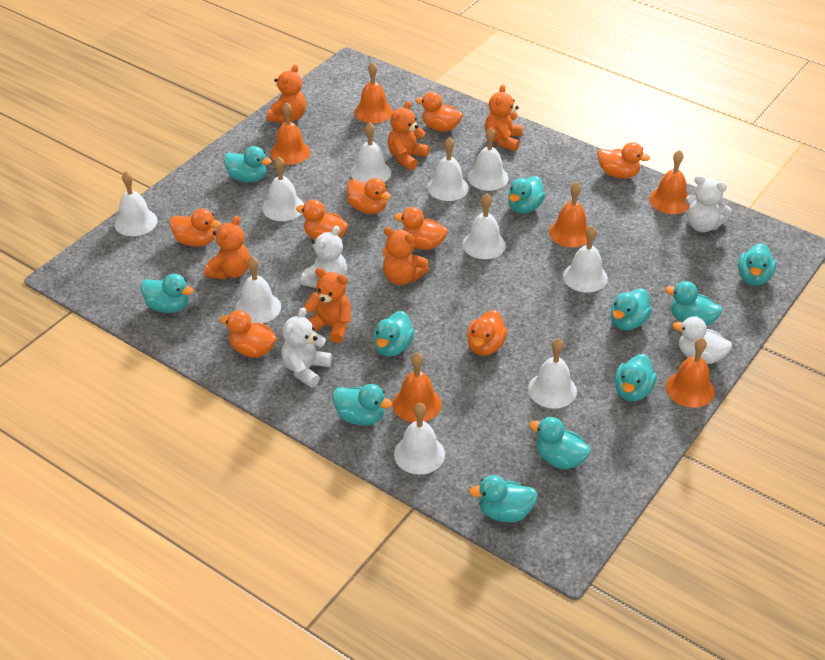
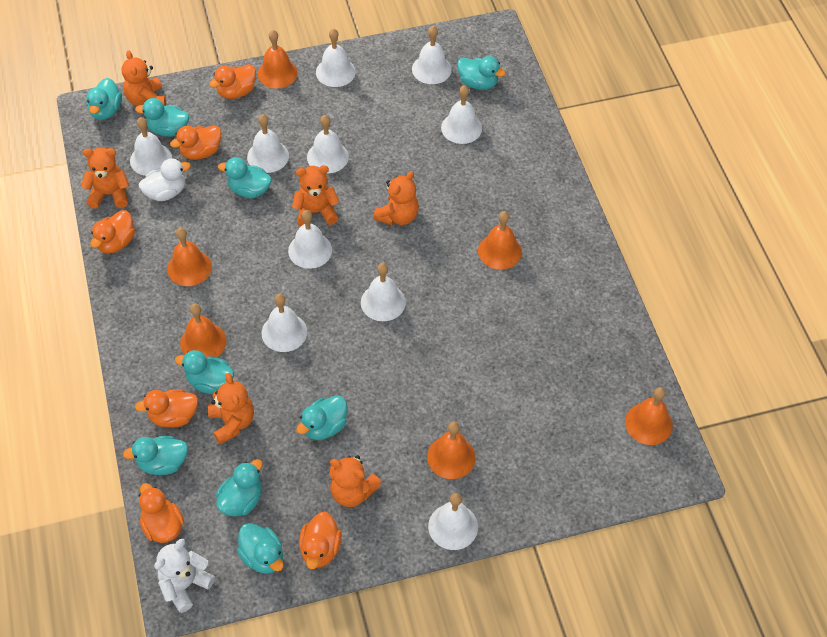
orange duck: [169,208,221,247] [220,310,277,357] [296,200,348,240] [347,178,391,214] [394,207,448,250] [416,92,463,132] [467,310,508,356] [598,142,650,178] = 8 -> [90,210,135,254] [135,389,198,428] [139,483,184,543] [170,125,221,160] [209,64,256,99] [299,511,342,569] = 6
turquoise duck: [140,274,194,313] [223,146,272,182] [332,384,392,426] [373,311,415,357] [469,475,538,522] [508,176,546,214] [529,417,591,469] [610,288,652,330] [614,354,657,401] [665,281,722,326] [738,243,776,286] = 11 -> [87,78,122,120] [123,436,188,475] [135,98,189,137] [175,350,234,394] [216,459,263,516] [218,157,272,198] [237,523,283,574] [296,395,347,440] [457,56,506,90] = 9
white teddy bear: [281,308,332,388] [300,226,347,288] [685,175,732,232] = 3 -> [154,539,215,613] = 1

